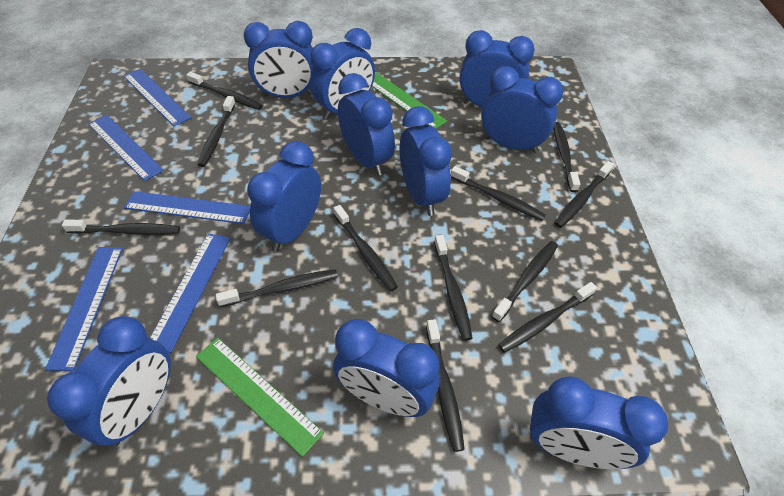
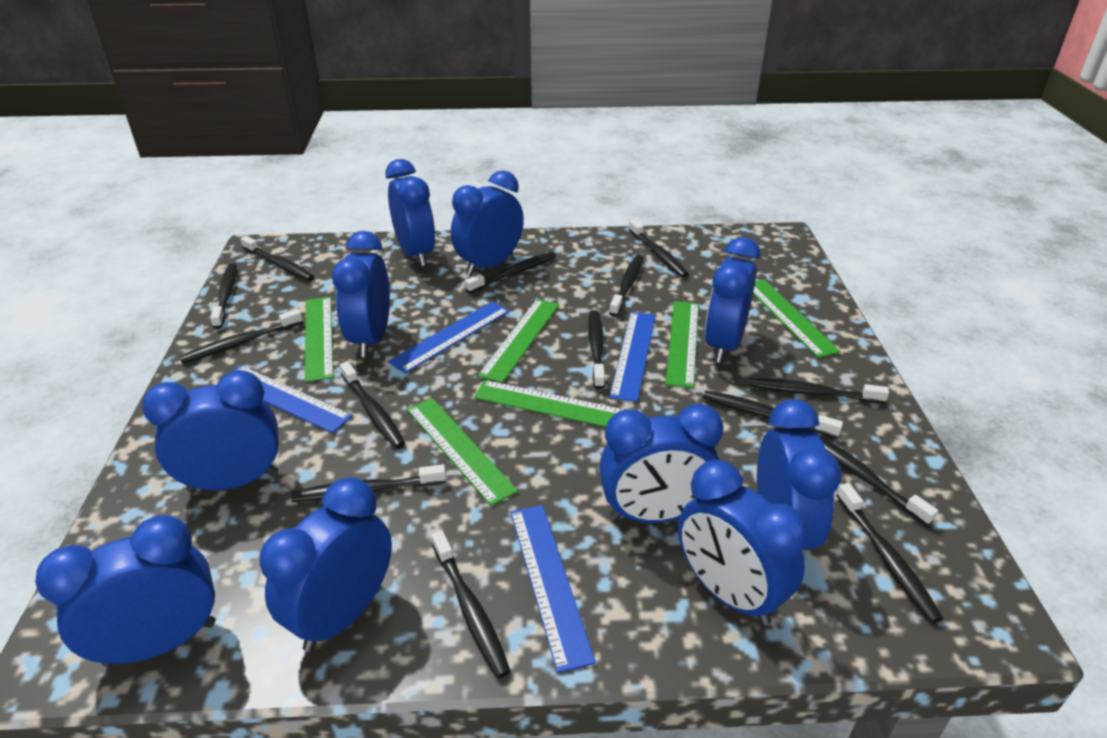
black toothbrush: [62,220,180,235] [186,72,263,110] [198,96,236,167] [216,269,338,307] [333,205,398,291] [426,319,465,452] [434,235,472,341] [451,166,546,221] [492,241,558,322] [498,282,597,353] [554,122,580,192] [554,161,614,228] = 12 -> [179,309,303,364] [210,263,237,329] [240,236,315,281] [291,464,446,502] [340,361,405,449] [432,530,511,678] [465,251,556,293] [588,310,605,389] [609,255,643,316] [628,219,689,278] [703,391,843,438] [750,378,889,404] [819,436,938,526] [836,483,943,623] = 14
blue ruler: [45,247,123,371] [88,115,164,181] [124,69,191,126] [124,191,251,224] [150,233,230,353] = 5 -> [233,365,353,433] [388,301,510,374] [510,505,596,673] [609,312,655,402] = 4
green ruler: [196,338,324,457] [372,73,447,129] = 2 -> [305,297,334,382] [407,398,518,506] [474,380,624,427] [478,299,559,383] [666,301,699,388] [753,279,841,358] = 6

